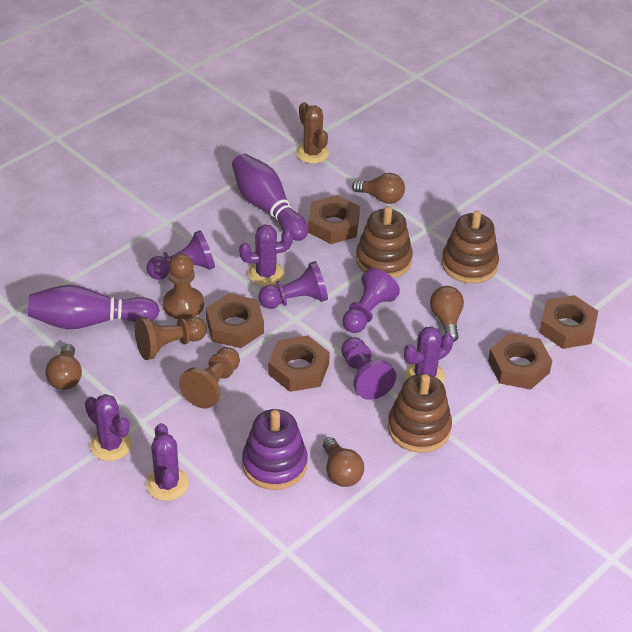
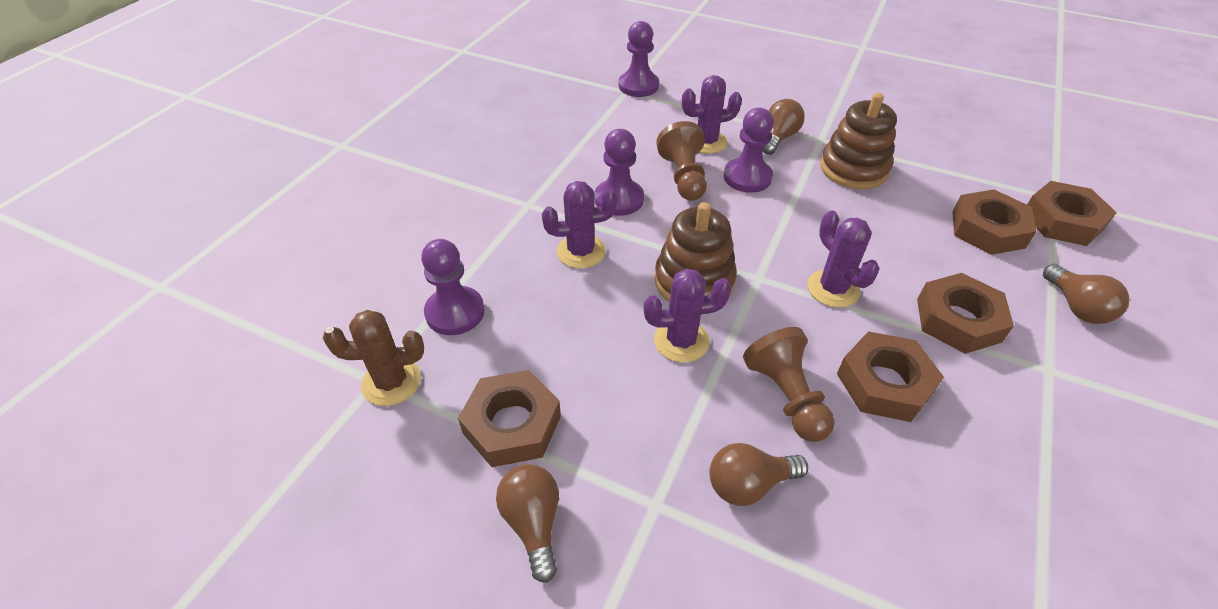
brown pawn: [135,317,207,360] [163,254,204,320] [179,347,240,409] = 3 -> [656,121,707,201] [743,327,835,442] = 2
brown stacking toy: [356,206,413,278] [388,374,452,453] [442,211,499,284] = 3 -> [654,202,737,302] [820,93,897,189] = 2
purple bowling pin: [28,285,160,329] [232,153,308,241] = 2 -> none = 0
purple stacking toy: [242,409,308,490] = 1 -> none = 0

